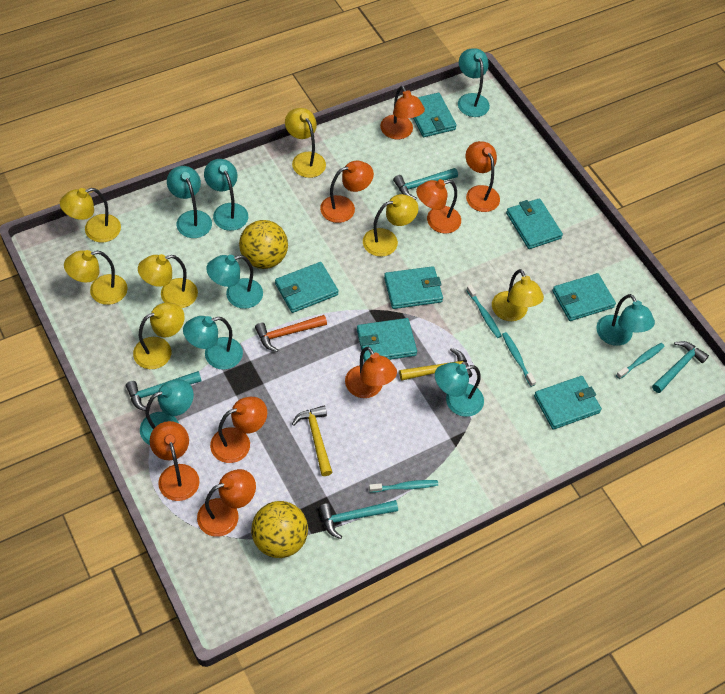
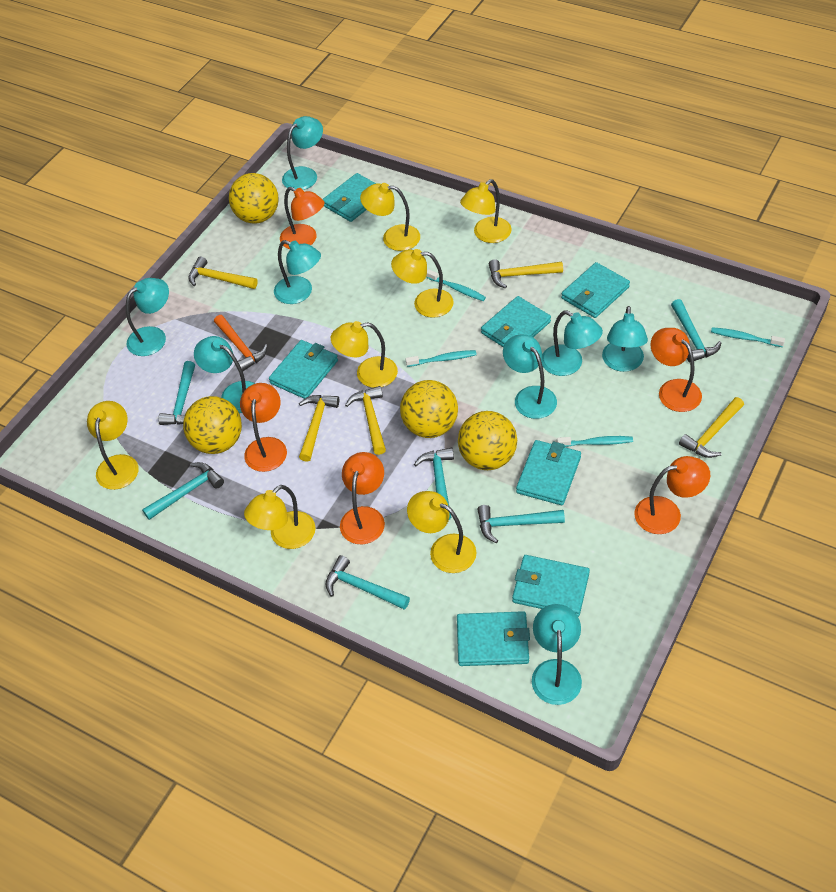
orange lamp: [150,421,200,501] [197,469,256,537] [210,397,267,463] [320,161,374,223] [345,347,397,398] [380,86,425,139] [416,179,461,234] [466,141,500,212] = 8 -> [240,383,287,472] [280,187,325,249] [340,452,385,544] [634,456,710,534] [650,328,702,412] = 5
turquoise hammer: [126,371,202,411] [319,500,398,539] [393,168,458,200] [652,341,709,393] = 4 -> [142,462,224,520] [158,361,195,425] [325,555,410,610] [414,448,454,520] [477,505,565,543] [671,299,721,362] = 6
yellow ball: [239,220,288,269] [251,501,308,558] = 2 -> [183,396,242,454] [229,173,279,224] [400,380,458,438] [458,411,517,470] = 4
yellow hammer: [292,406,333,476] [399,348,472,381] = 2 -> [188,256,258,289] [299,395,339,462] [345,386,386,455] [489,259,563,289] [679,397,744,458] = 5

